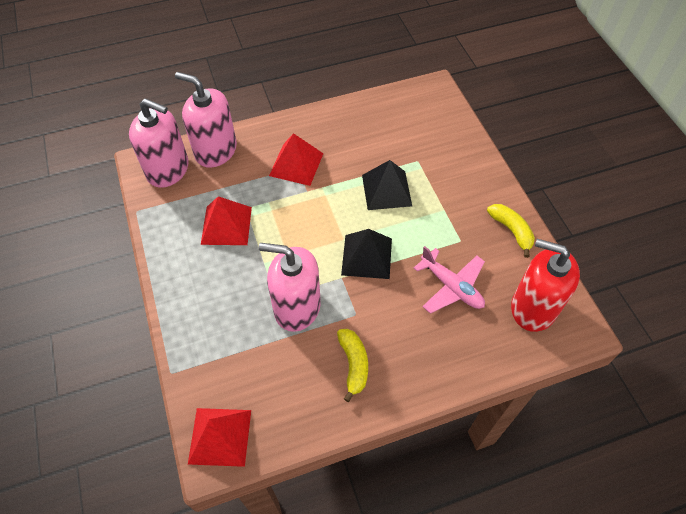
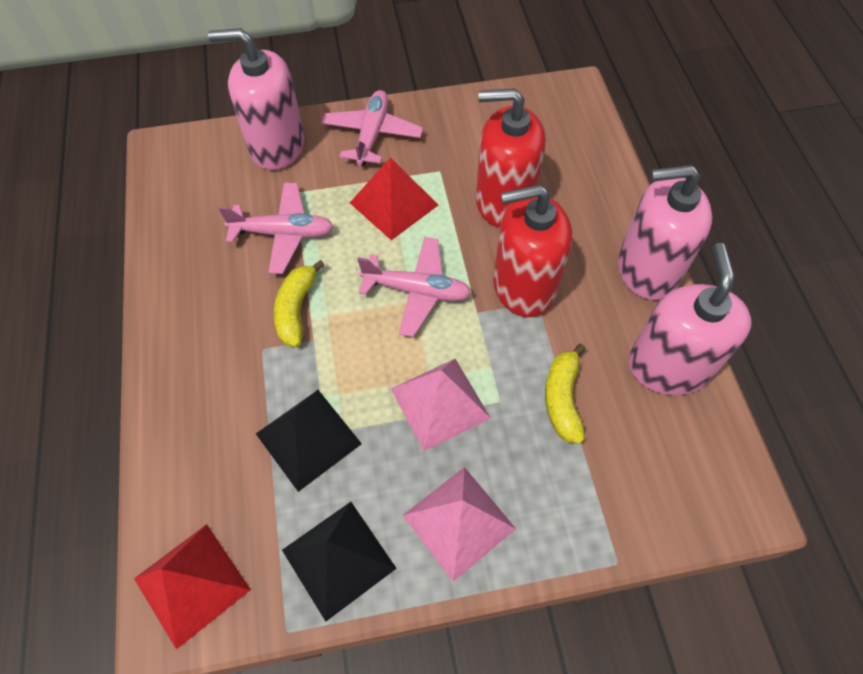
pink plane: [414,246,485,314] = 1 -> [218,183,334,274] [321,90,423,166] [357,237,472,337] = 3
pink pyramid: none = 0 -> [391,359,491,451] [402,467,516,582] = 2
red pyramid: [188,408,251,467] [201,196,252,245] [269,133,323,186] = 3 -> [134,524,251,649] [350,157,438,240] = 2
red soap dispenser: [511,239,580,332] = 1 -> [476,88,546,227] [493,184,572,317] = 2

